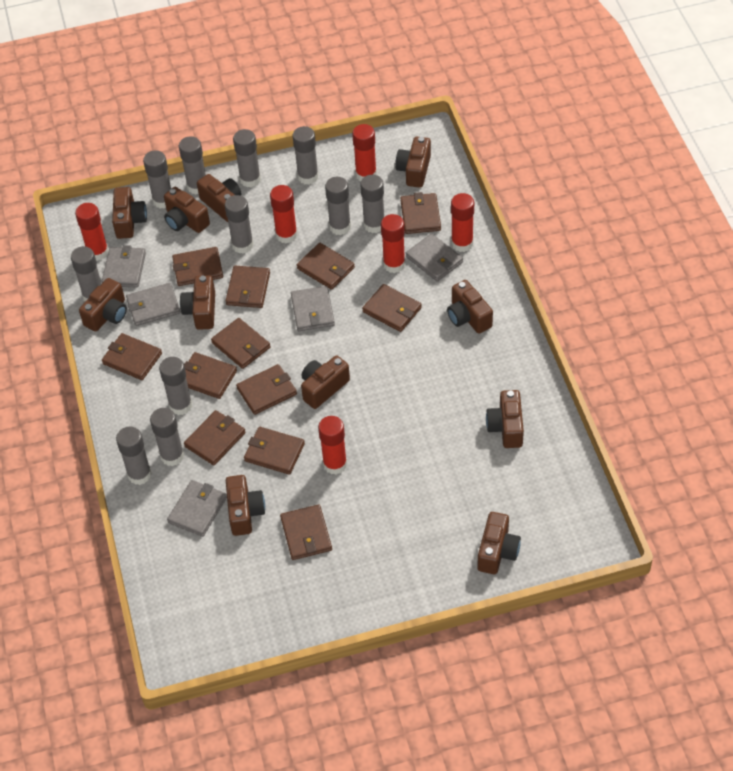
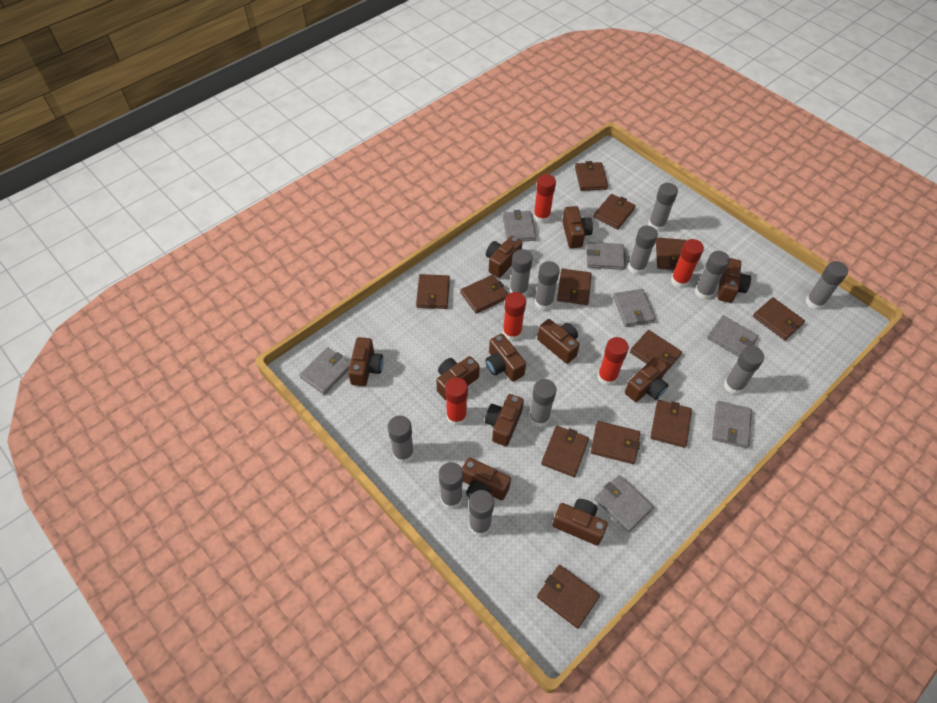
grey wallet: [101,245,146,288] [126,283,180,326] [167,480,227,537] [291,286,335,331] [406,233,463,282] = 5 -> [299,347,350,395] [503,210,536,242] [586,242,625,270] [594,475,654,532] [613,289,656,327] [707,315,759,357] [712,401,752,448] = 7
red glue stick: [75,203,108,261] [270,185,297,244] [318,416,347,475] [352,124,377,181] [381,214,405,273] [451,193,474,252] = 6 -> [445,377,468,426] [503,292,526,341] [533,174,556,223] [597,337,629,386] [671,239,704,288] = 5

